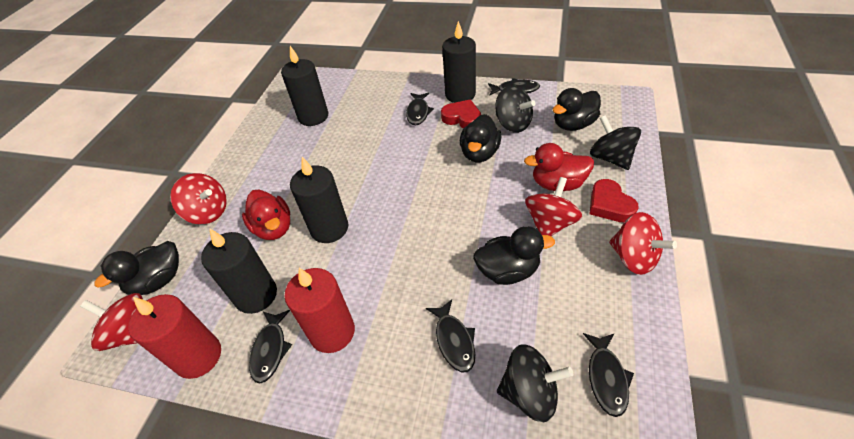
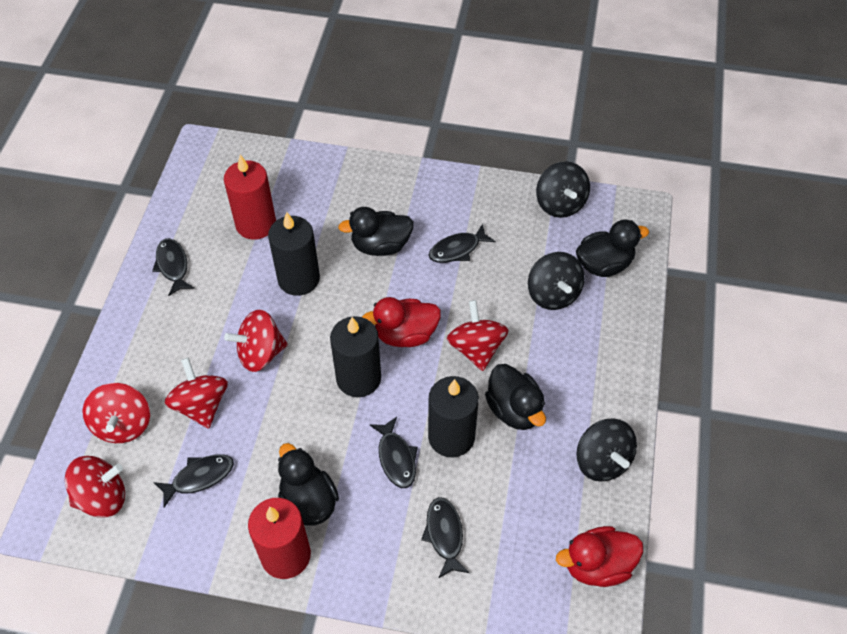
black candle: [201,228,277,314] [281,46,328,126] [290,157,348,243] [442,21,476,103] = 4 -> [268,212,320,296] [330,316,381,397] [428,376,479,457] = 3
red heart: [441,100,481,129] [590,179,639,222] = 2 -> none = 0
red spinning top: [80,293,143,351] [170,173,227,224] [525,177,582,236] [609,212,677,275] = 4 -> [65,456,125,518] [82,383,150,443] [165,357,228,429] [224,310,288,372] [447,300,509,371] = 5

